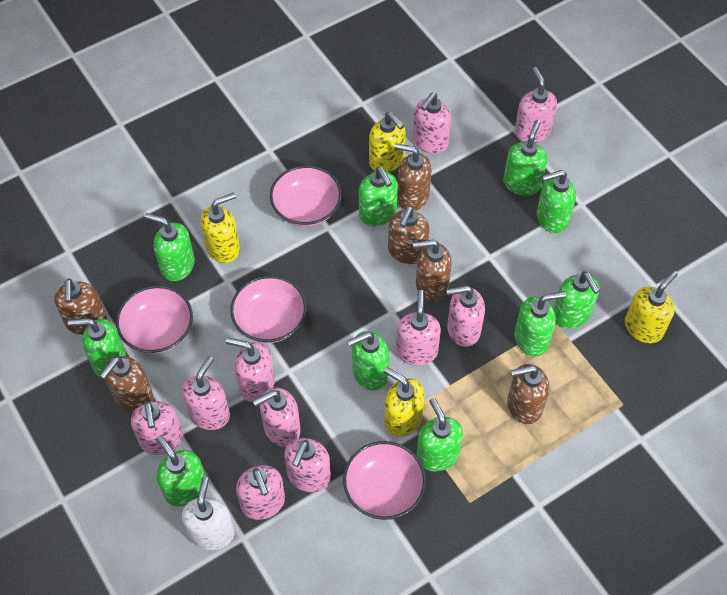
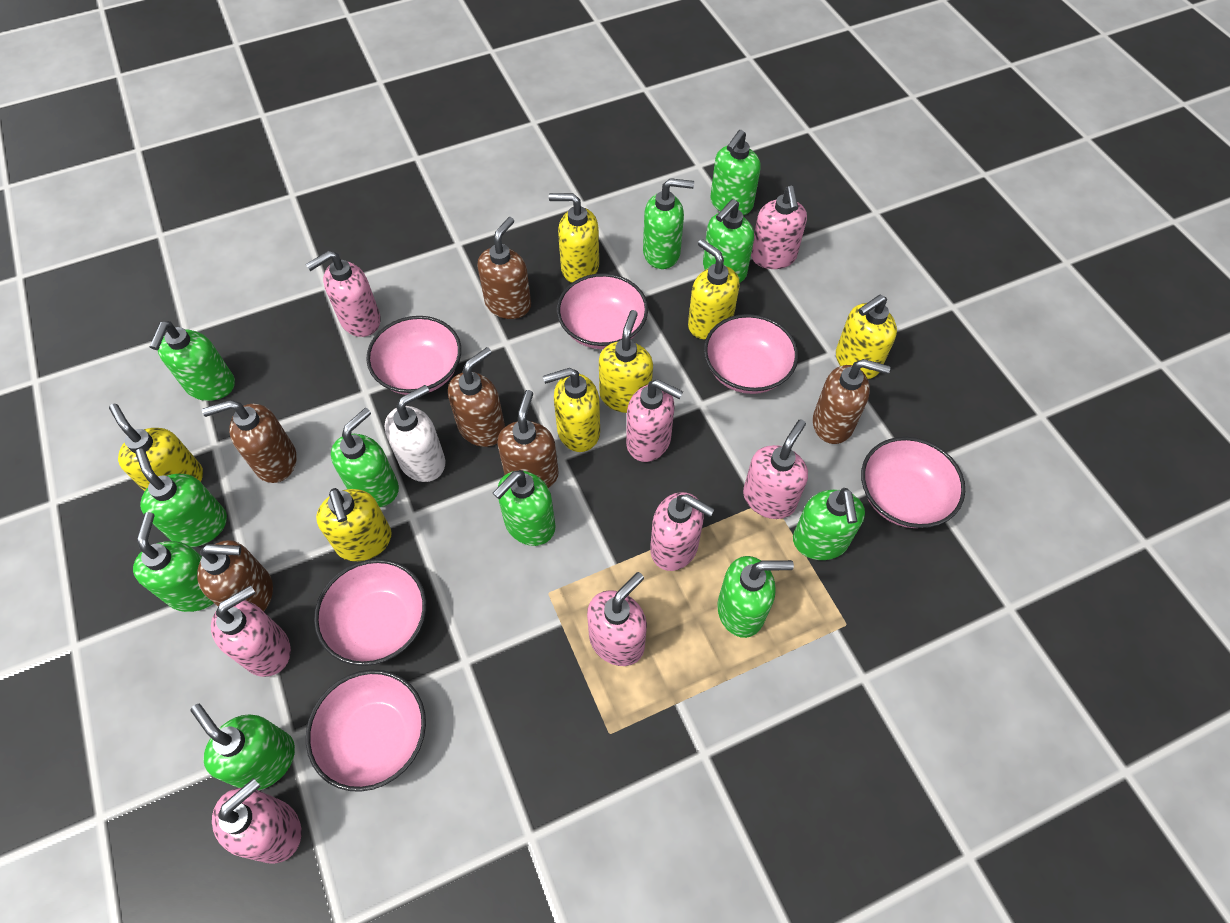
green soap dispenser: [68,318,126,378] [145,213,195,281] [156,435,206,507] [347,331,389,390] [359,167,398,226] [416,398,463,471] [503,120,547,196] [514,291,566,357] [537,170,576,233] [553,271,600,329] = 10 -> [133,512,214,612] [135,448,227,547] [150,321,235,401] [190,704,295,790] [331,408,399,507] [493,470,556,546] [643,178,694,269] [703,199,754,283] [710,130,761,215] [717,556,794,638] [793,488,865,560] = 11
pink bowl: [116,285,193,354] [230,276,307,343] [270,165,342,227] [343,441,426,520] = 4 -> [306,670,426,792] [314,559,426,666] [366,316,461,395] [557,273,648,349] [704,314,798,394] [861,437,965,528] = 6
pink soap dispenser: [131,401,183,455] [182,356,230,430] [226,337,275,402] [236,465,285,520] [253,387,300,447] [284,438,331,492] [396,290,441,366] [413,93,451,154] [446,285,485,347] [514,67,557,143] = 10 -> [211,585,291,677] [212,778,302,864] [306,251,381,337] [587,572,647,666] [626,379,683,462] [650,492,714,571] [743,419,808,519] [751,186,807,269] = 8
yellow soap dispenser: [201,192,240,263] [369,112,406,172] [384,367,425,437] [625,270,678,343] = 4 -> [109,404,203,491] [316,488,392,561] [543,368,600,452] [549,193,599,283] [599,310,653,413] [688,239,740,340] [836,294,897,379] = 7

